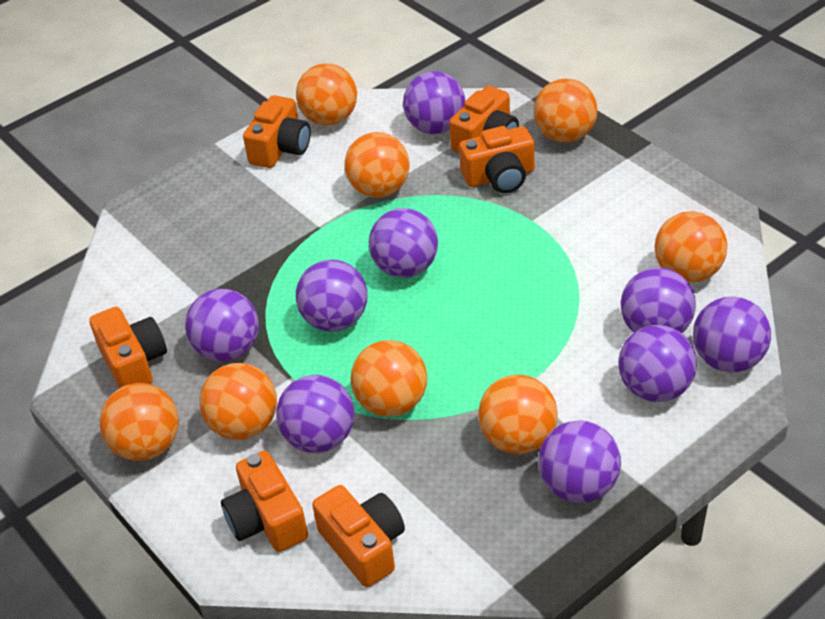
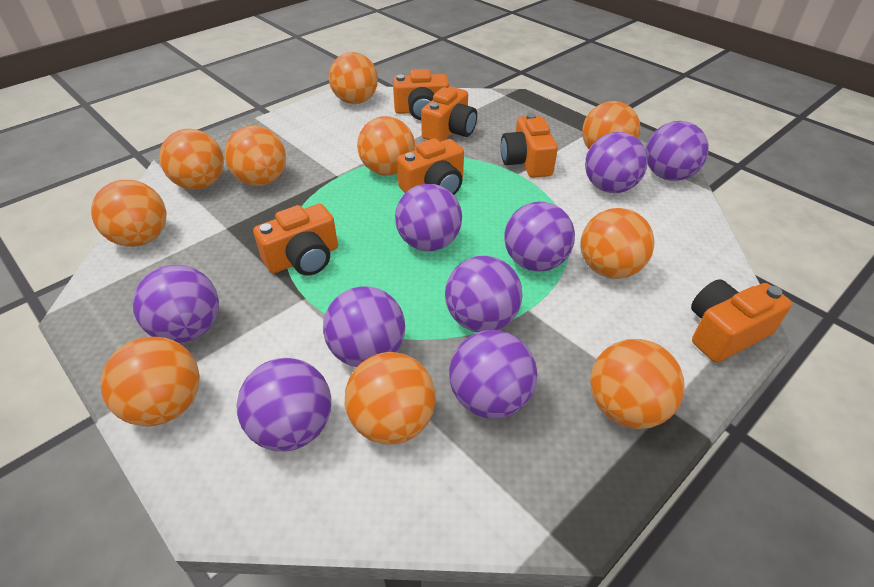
orange ball: [100,383,179,461] [199,363,277,440] [296,63,357,125] [344,132,410,198] [351,340,427,417] [478,375,558,454] [534,79,597,143] [655,211,727,283] = 8 -> [91,180,166,247] [101,337,200,426] [159,129,224,190] [224,126,286,186] [329,52,378,104] [345,352,436,445] [357,116,415,176] [581,208,655,279] [582,101,640,149] [590,339,684,429] = 10

